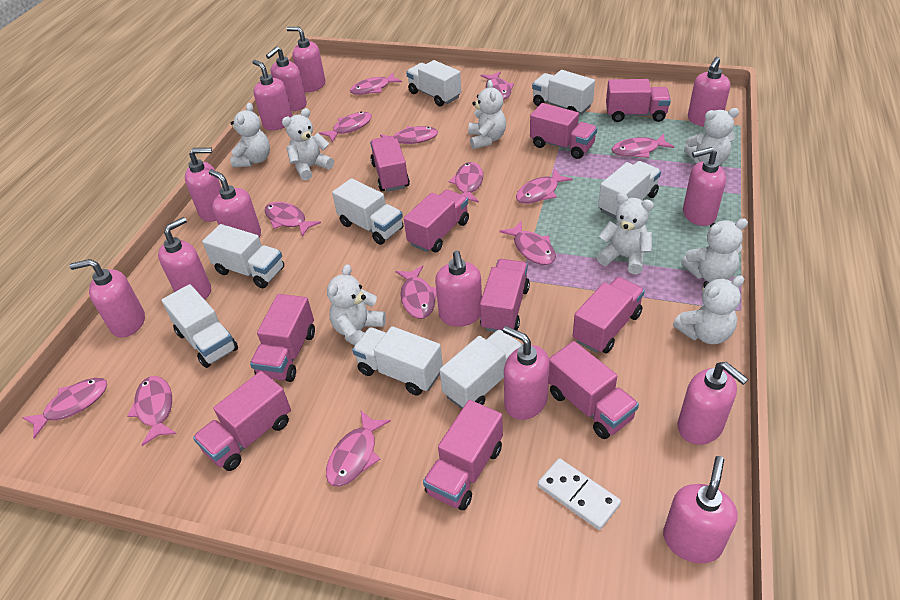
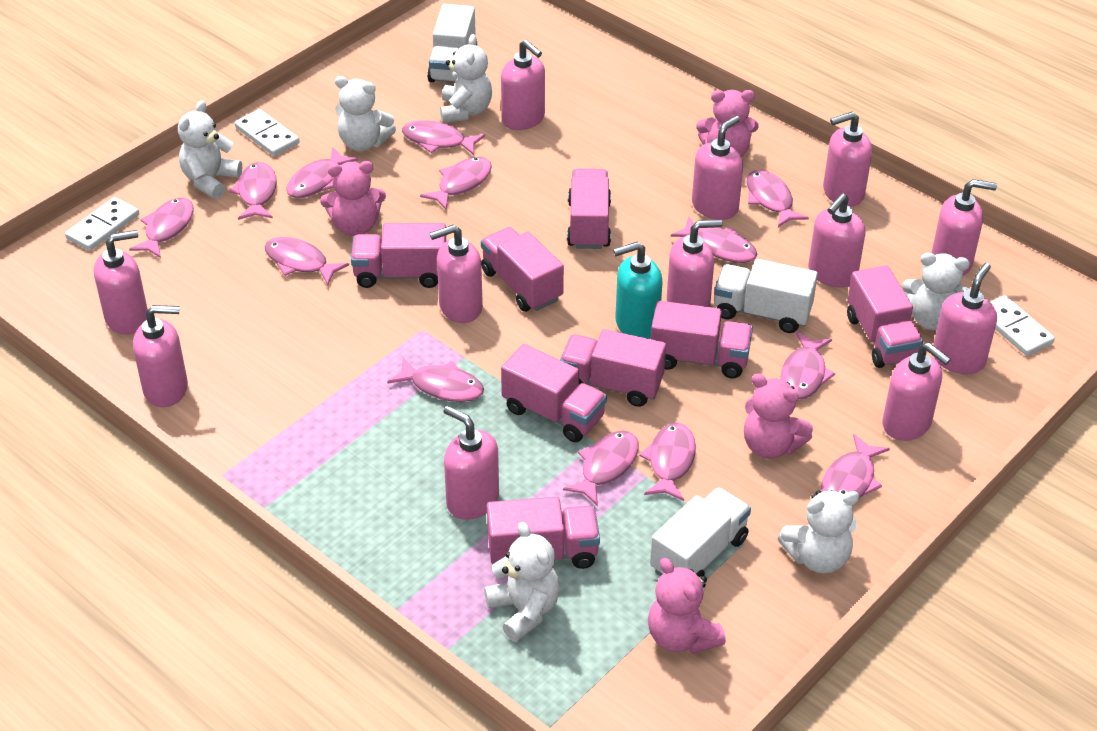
pink soap dispenser: [70,259,145,337] [158,217,211,299] [185,148,221,222] [209,169,261,237] [252,60,292,131] [266,47,307,111] [287,27,326,92] [435,250,482,327] [503,326,550,420] [663,456,737,563] [677,362,748,445] [683,147,726,226] [688,57,730,127] = 13 -> [94,230,148,335] [133,305,188,407] [430,225,483,323] [444,406,499,520] [501,40,545,130] [667,220,723,307] [692,116,743,220] [808,193,866,288] [823,112,872,207] [882,343,951,441] [932,179,997,276] [933,263,997,374] = 12
pink teddy bear: none = 0 -> [320,161,386,236] [648,558,726,654] [696,90,759,157] [744,374,813,459] = 4
pink truck: [193,371,291,471] [250,294,315,382] [370,136,410,192] [404,189,469,252] [423,400,503,510] [480,259,530,332] [530,103,597,159] [549,341,639,439] [573,277,645,353] [606,79,671,122] = 10 -> [351,223,446,288] [481,227,564,312] [487,497,600,569] [501,344,607,442] [560,329,666,407] [567,169,611,249] [651,301,753,378] [847,265,923,368] = 8
turquoise soap dispenser: none = 0 -> [613,242,663,339] = 1
white domino: [538,458,621,530] = 1 -> [65,197,139,251] [235,109,300,156] [991,295,1055,356] = 3
white teddy bear: [230,103,270,167] [282,108,334,180] [327,264,386,346] [468,80,506,149] [597,193,654,275] [673,275,744,344] [681,218,748,282] [684,108,739,165] = 8 -> [178,100,242,199] [335,76,396,151] [440,34,492,123] [484,522,560,642] [778,490,860,573] [902,253,970,330] = 6
white truck: [161,284,238,368] [202,224,284,288] [332,178,403,245] [352,326,443,395] [406,60,461,106] [440,329,523,409] [532,70,595,114] [598,161,661,219] = 8 -> [427,4,477,83] [650,487,751,577] [714,259,818,333] = 3

